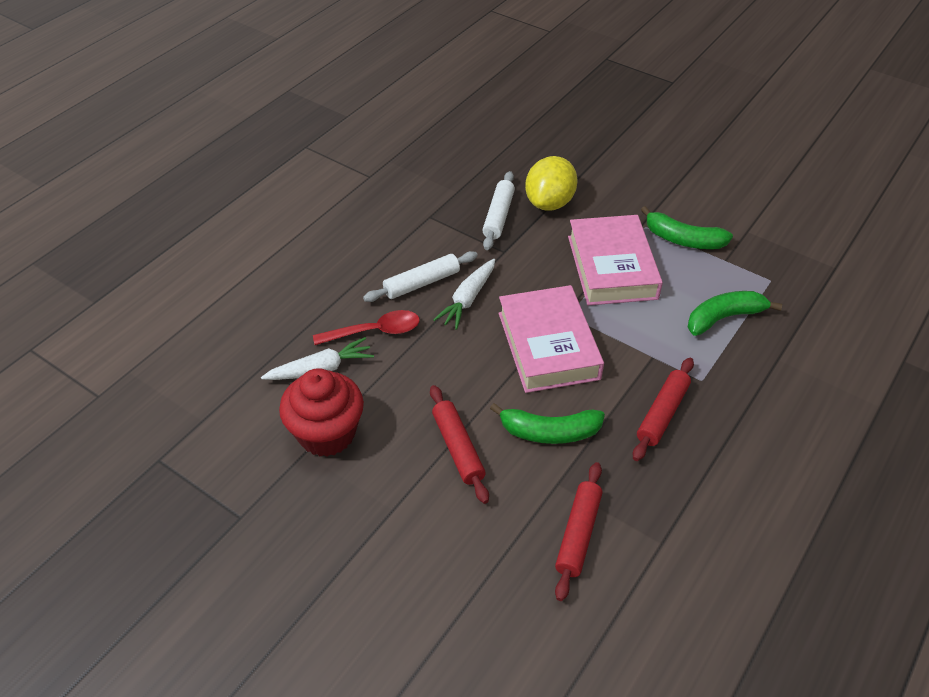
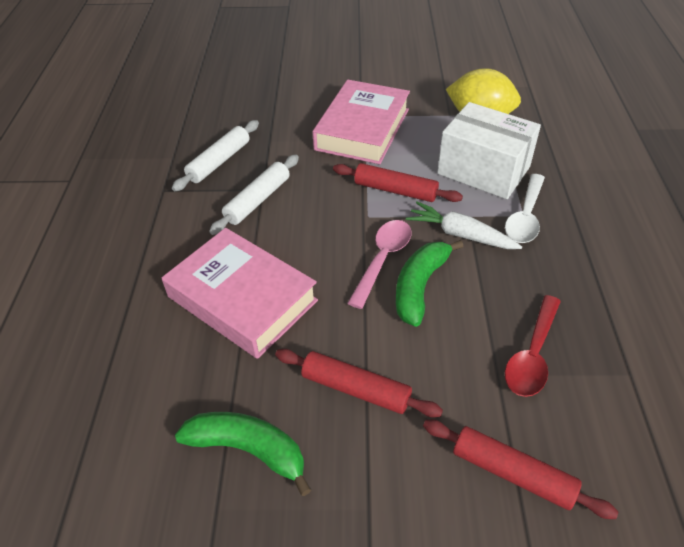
green banana: [490,403,605,444] [641,206,733,249] [687,291,782,336] = 3 -> [175,412,311,496] [396,240,464,327] = 2
pink spoon: none = 0 -> [347,220,411,309] = 1
red cupcake: [279,368,364,457] = 1 -> none = 0
white box: none = 0 -> [437,102,541,199] = 1
white carrot: [261,337,374,380] [433,259,495,330] = 2 -> [406,202,522,249] = 1
white spoon: none = 0 -> [505,174,545,243] = 1

